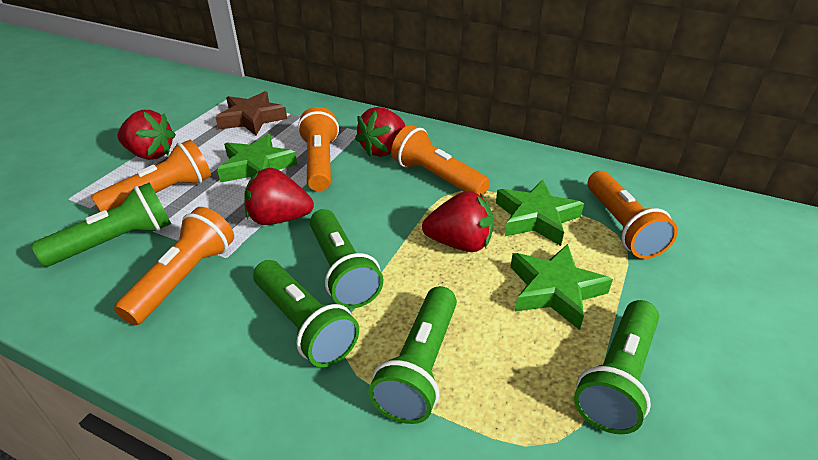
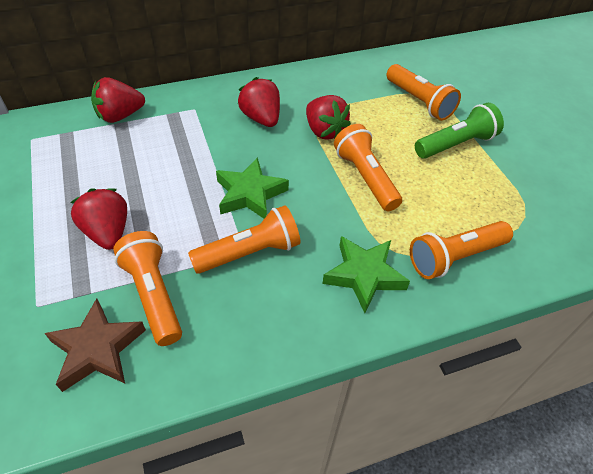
green flashlight: [31,183,171,266] [253,260,359,367] [310,209,383,309] [368,286,457,424] [574,300,659,434] = 5 -> [415,103,504,159] = 1
green star: [217,134,297,182] [496,180,584,246] [510,244,613,330] = 3 -> [216,157,289,219] [322,236,410,313] = 2

